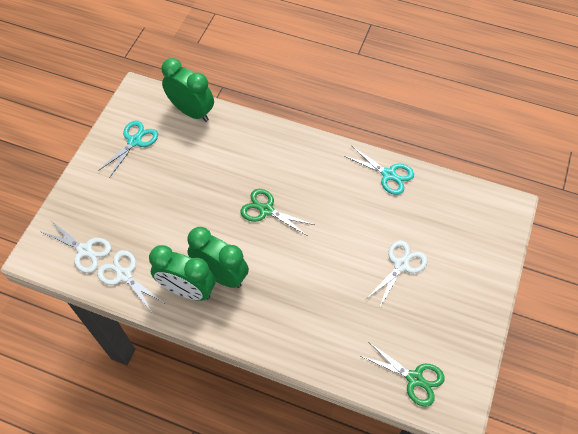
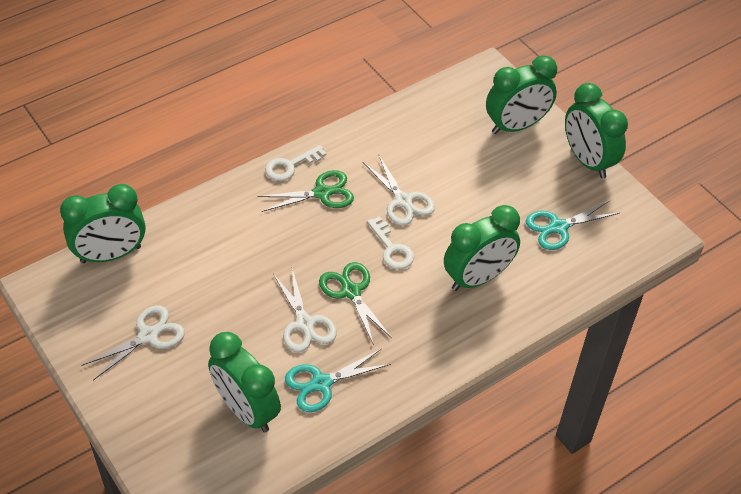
green clock: [149,245,216,301] [161,58,214,122] [187,227,249,288] = 3 -> [60,184,146,263] [208,332,281,433] [444,205,520,291] [486,56,557,134] [565,83,628,179] = 5
white key: none = 0 -> [265,145,327,181] [367,216,414,269] = 2

